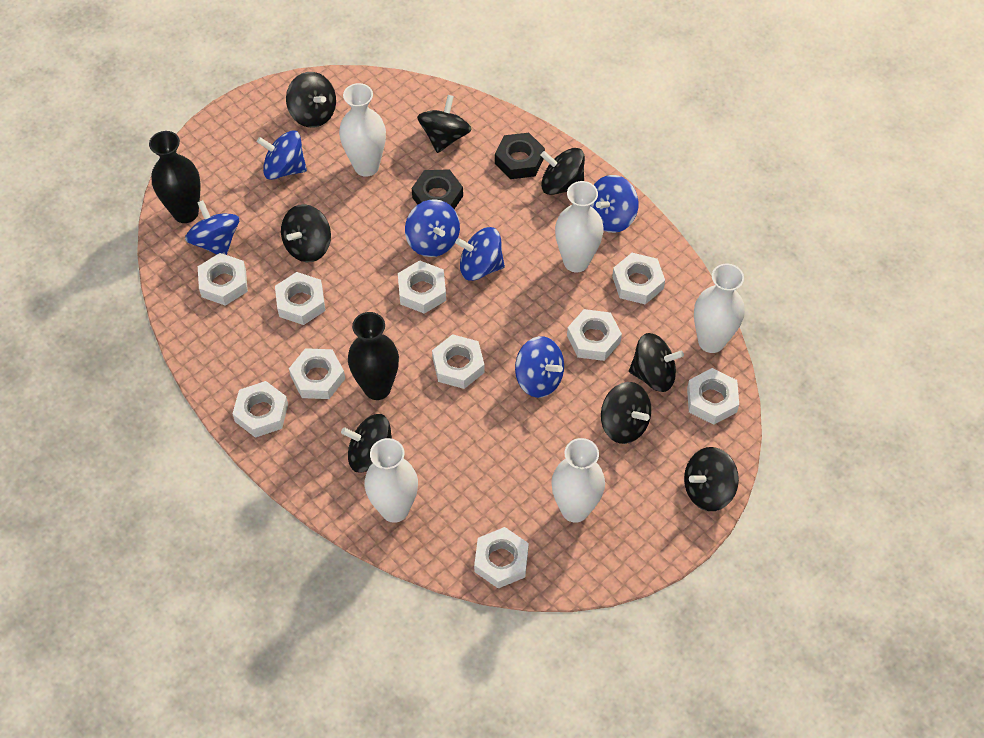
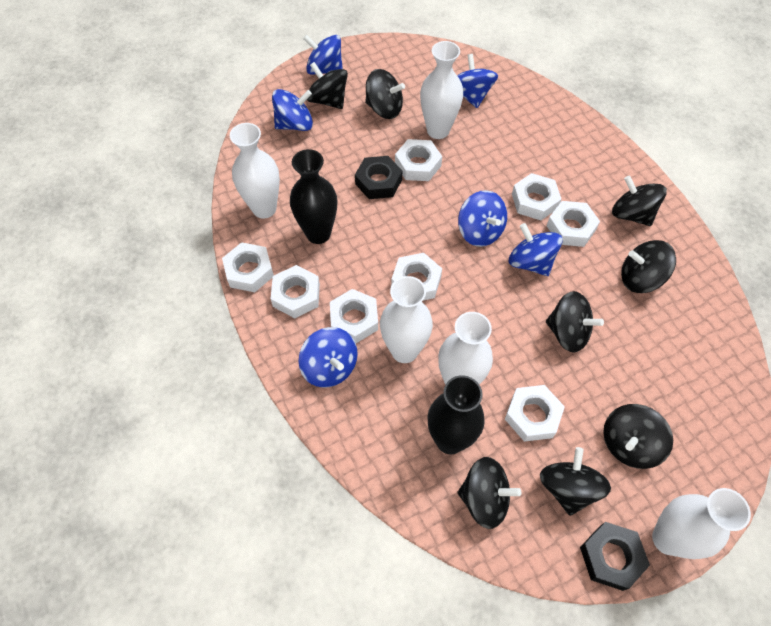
white nut: [198,253,248,306] [232,381,288,438] [275,272,325,325] [289,348,345,399] [398,260,446,314] [432,334,485,389] [474,527,529,588] [567,309,622,361] [612,253,665,305] [687,368,739,425] = 10 -> [222,242,274,292] [271,265,320,318] [330,289,378,343] [391,253,442,300] [395,139,442,181] [505,385,565,442] [512,173,562,220] [546,201,600,247] = 8

